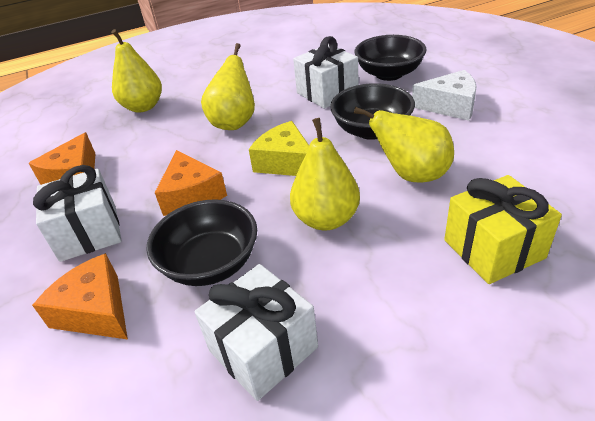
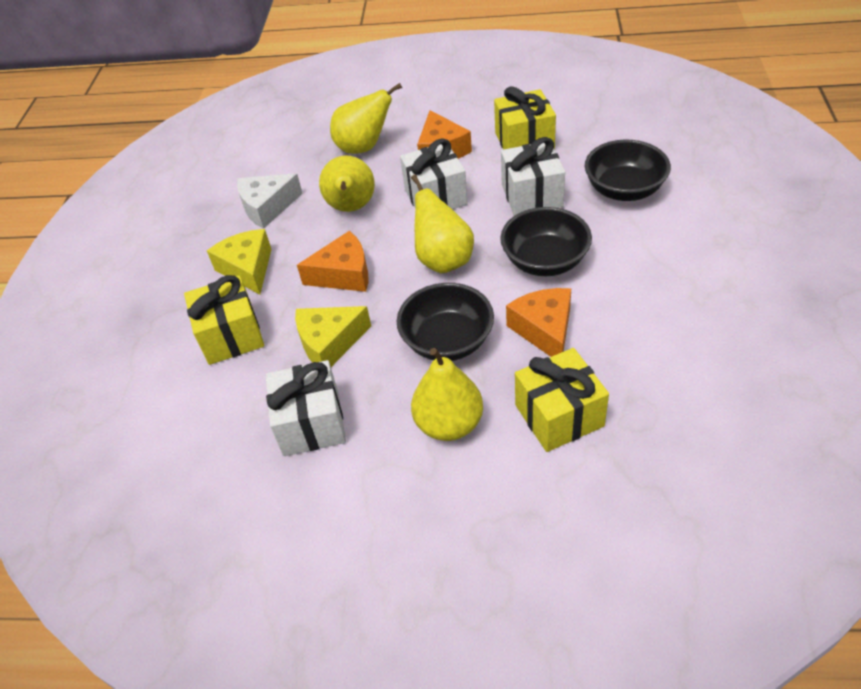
yellow cheese: [249,121,309,176] = 1 -> [207,229,271,295] [295,306,371,367] = 2
yellow gift: [444,175,562,284] = 1 -> [184,275,264,365] [494,86,556,150] [515,348,609,452] = 3

